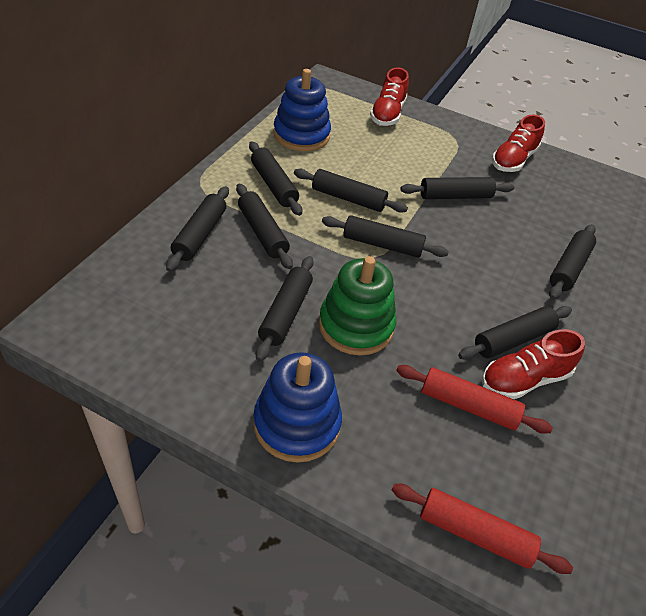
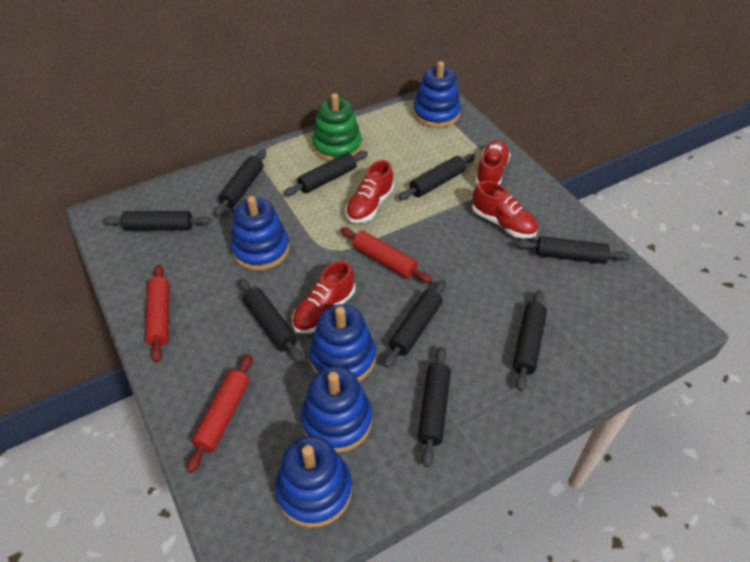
blue stacking toy: [253,352,342,463] [273,69,331,151] = 2 -> [230,196,290,271] [275,436,352,528] [301,366,372,453] [309,304,376,381] [413,61,461,128] = 5
red rolling pin: [392,484,573,574] [396,365,553,434] = 2 -> [145,265,169,362] [187,354,252,473] [340,227,432,283] = 3
red shoe: [370,67,409,126] [482,329,585,399] [492,114,545,172] = 3 -> [292,261,355,334] [345,160,394,223] [472,181,538,238] [475,140,511,184] = 4

